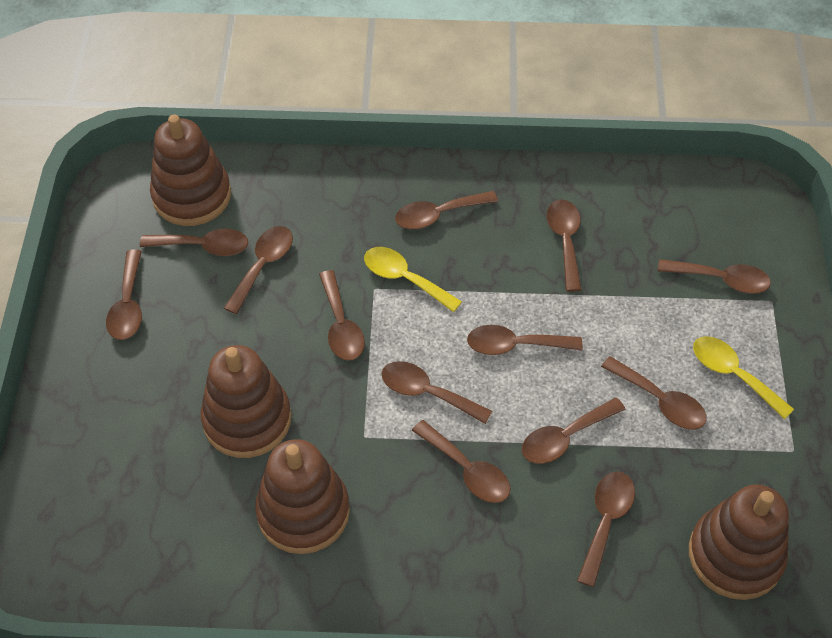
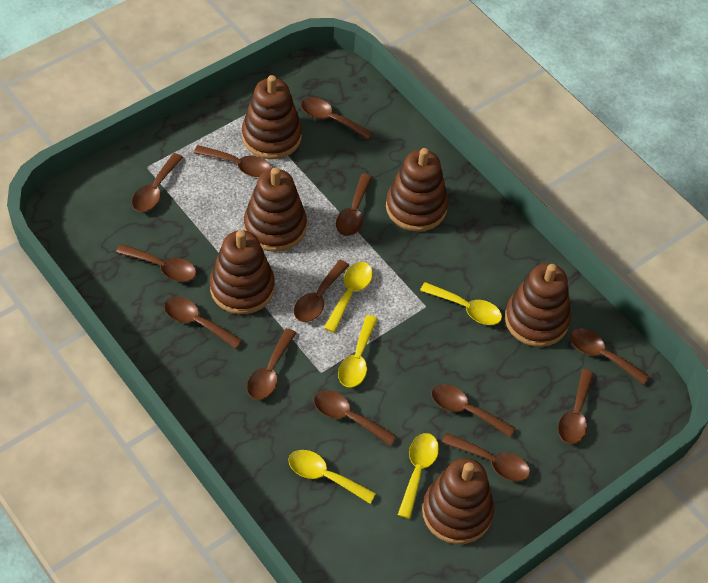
brown stacking toy: [150,114,231,226] [201,345,291,458] [255,439,350,554] [689,484,789,600] = 4 -> [210,230,275,314] [242,75,302,159] [244,167,307,252] [386,148,448,232] [422,458,494,544] [505,263,571,347] = 6
yellow spoon: [364,247,462,312] [693,336,794,420] = 2 -> [288,450,376,504] [324,262,373,333] [338,315,378,388] [398,433,439,519] [420,282,502,325] = 5

